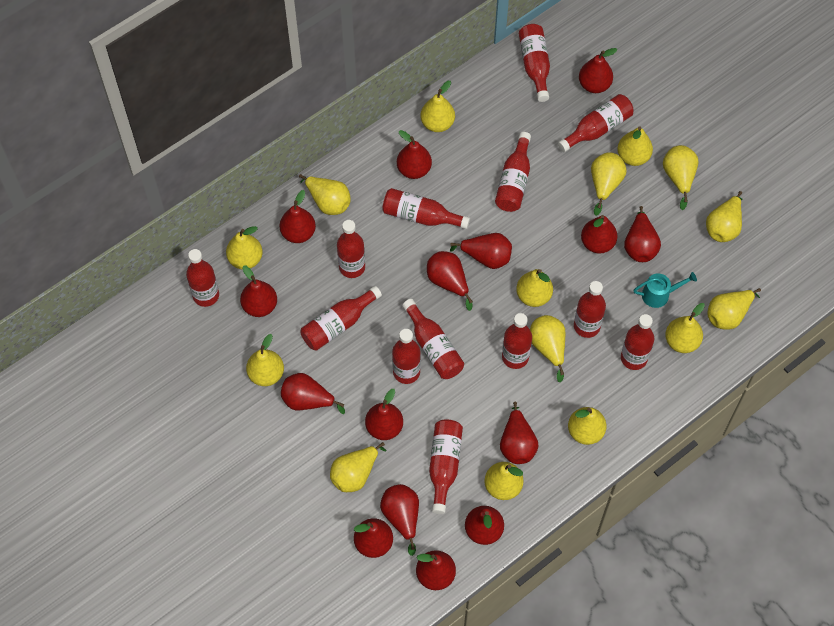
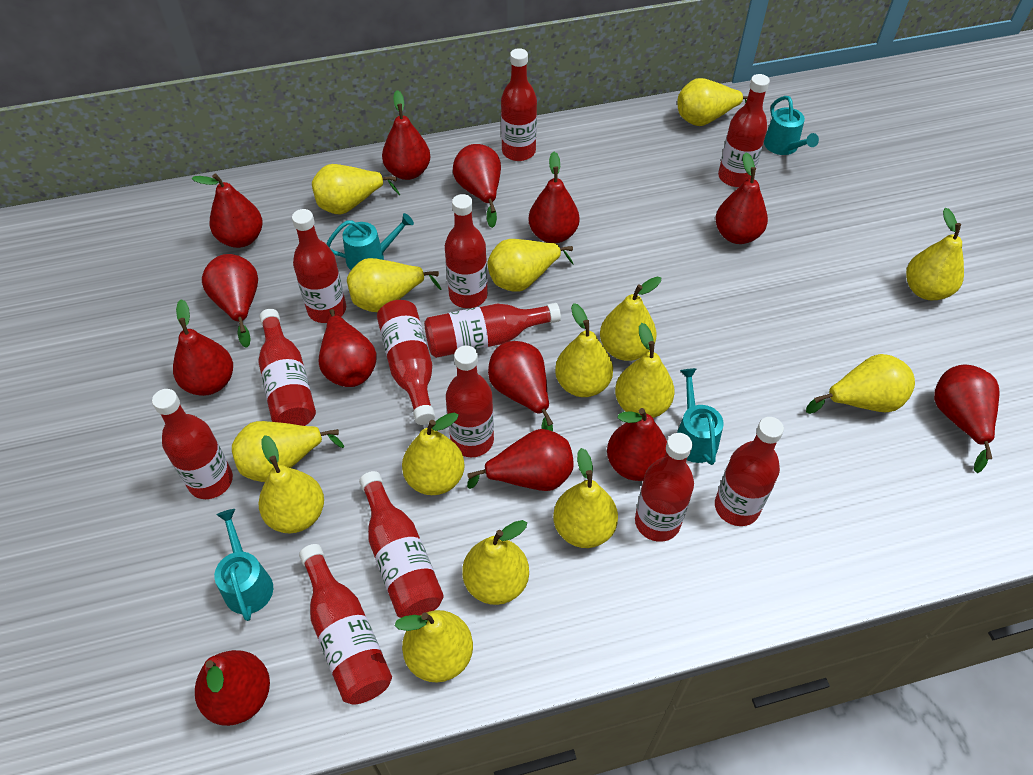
red pear: [240,265,277,317] [280,190,316,243] [281,373,345,414] [354,518,393,558] [365,389,403,440] [380,484,419,556] [397,130,432,179] [416,550,456,590] [427,251,473,311] [450,233,512,269] [465,506,504,545] [500,402,539,464] [579,48,618,93] [581,215,618,254] [624,206,661,262] = 15 -> [173,299,233,396] [192,173,263,248] [195,650,270,726] [202,254,258,348] [319,309,377,387] [382,90,431,180] [453,144,501,228] [467,429,574,491] [488,341,553,431] [528,152,579,243] [607,408,667,481] [715,153,768,244] [934,364,999,473] = 13
turquoise watering can: [633,272,697,308] = 1 -> [214,509,273,621] [326,213,414,270] [677,368,723,465] [764,96,819,155] = 4

